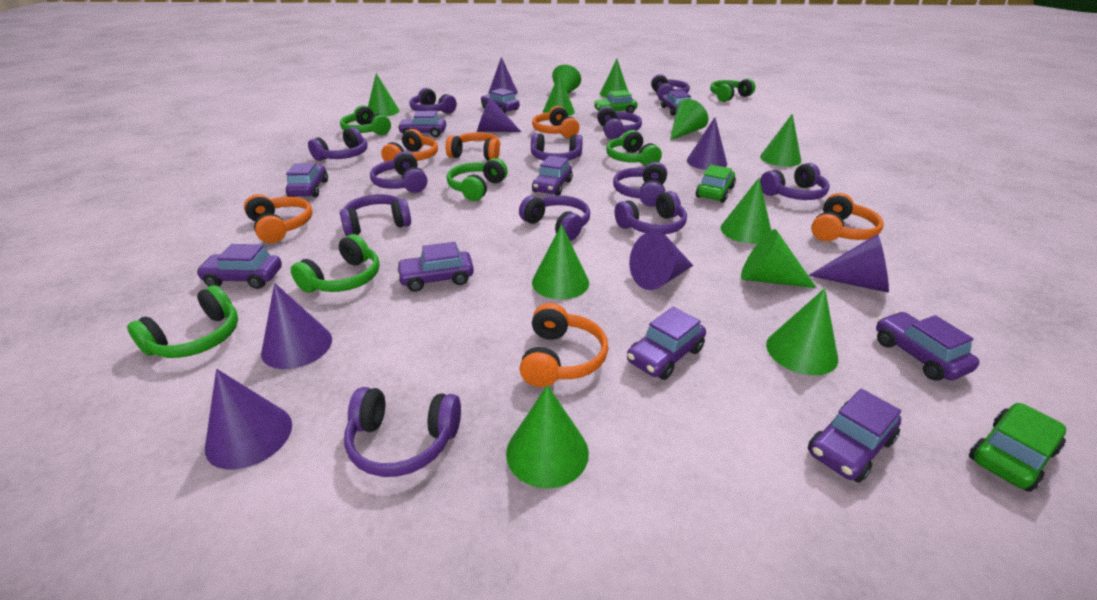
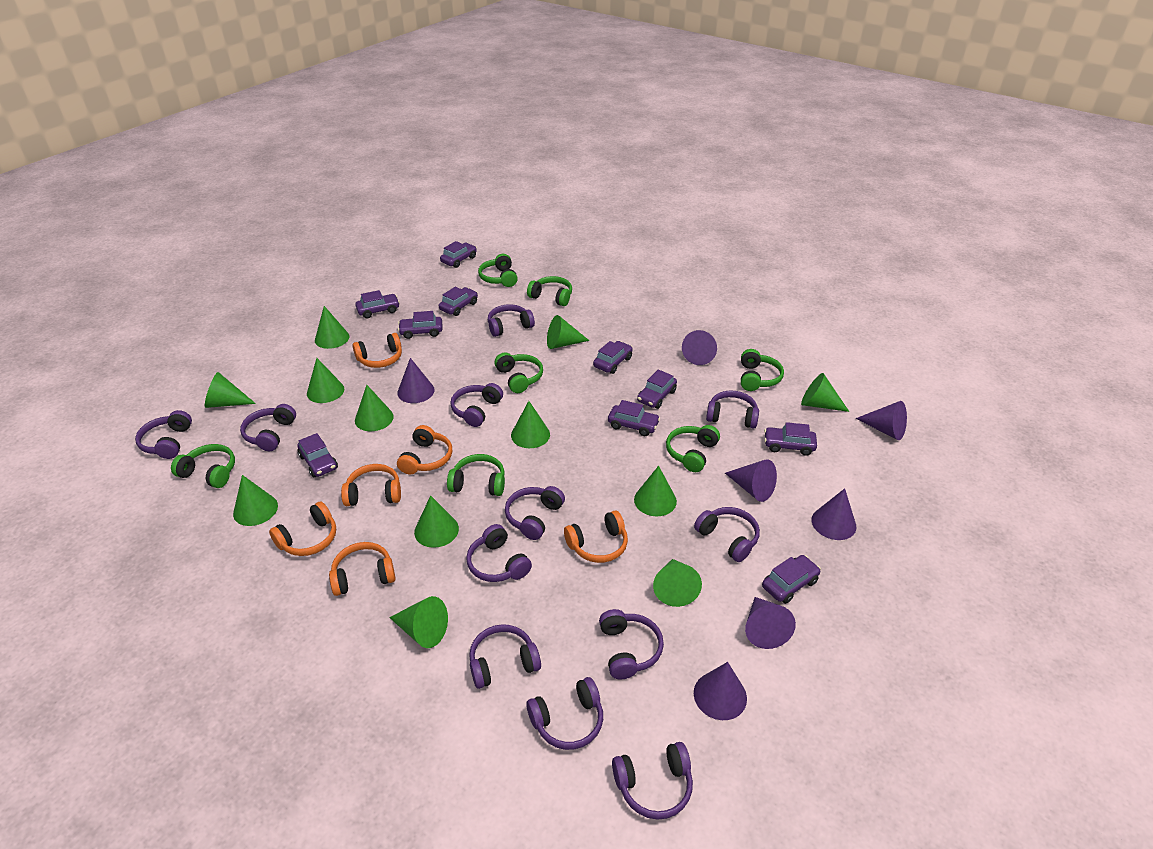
green car: [594,90,638,113] [696,165,736,203] [969,403,1066,492] = 3 -> none = 0
green cone: [368,73,399,116] [506,385,589,488] [532,224,589,300] [543,73,575,116] [552,65,581,94] [600,59,628,98] [670,99,708,140] [721,178,771,244] [741,229,817,288] [760,114,801,167] [766,288,838,375] = 11 -> [205,372,256,408] [233,475,278,526] [307,358,344,403] [315,306,349,349] [355,385,394,431] [389,596,448,648] [414,495,459,548] [511,401,550,448] [547,315,589,349] [634,466,677,516] [653,559,702,607] [801,373,849,412] = 12
green headphones: [127,285,238,358] [291,234,380,293] [340,105,391,135] [447,158,508,201] [606,130,662,166] [710,79,755,102] = 6 -> [171,444,235,488] [447,454,505,496] [478,254,518,287] [494,352,543,393] [527,276,572,306] [666,425,720,472] [741,349,784,391] = 7

